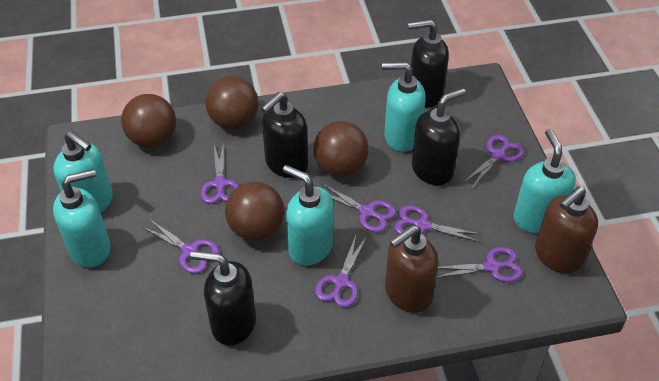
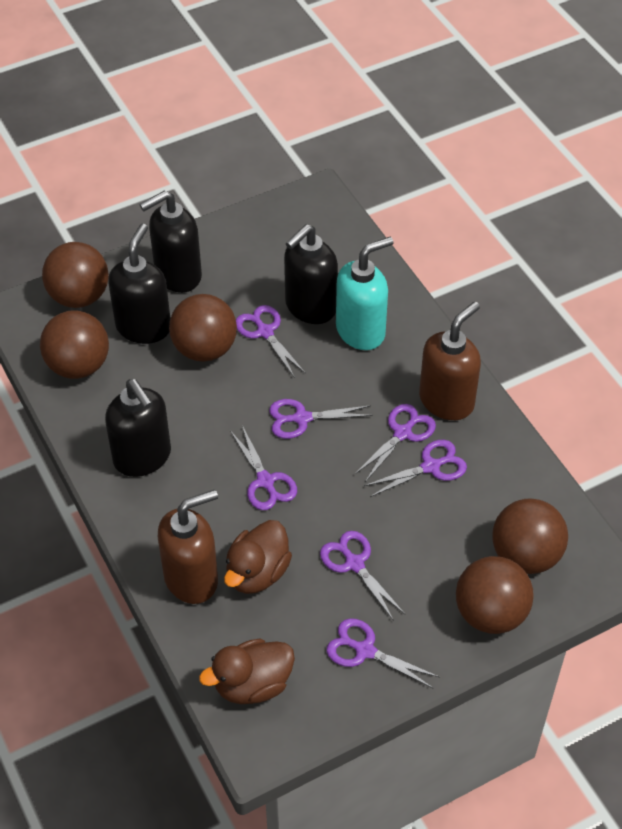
brown ball: [121,94,176,148] [205,76,259,129] [225,182,284,241] [313,121,369,177] = 4 -> [40,310,109,379] [42,242,109,308] [169,294,237,362] [456,556,534,634] [492,498,568,574] = 5
brown duck: none = 0 -> [199,639,295,704] [224,520,292,594] = 2
turquoise soap dispenser: [53,131,113,213] [53,169,111,267] [283,165,334,265] [382,62,426,152] [514,129,576,234] = 5 -> [336,237,394,350] = 1

